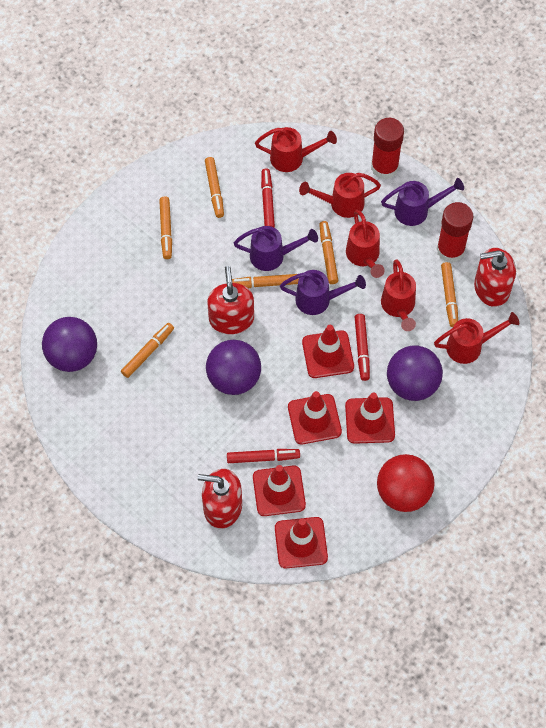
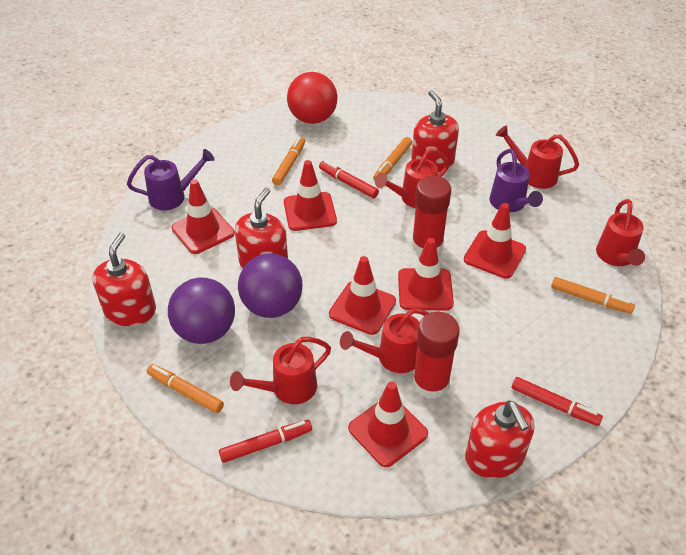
orange marker: [121,323,174,378] [159,196,172,259] [205,157,224,218] [232,274,299,288] [319,221,338,284] [441,262,458,327] = 6 -> [147,364,224,413] [272,137,305,186] [373,137,412,180] [551,277,635,314] = 4
purple ball: [42,317,97,372] [206,340,261,395] [387,346,443,401] = 3 -> [168,277,235,344] [238,253,303,318] = 2
purple watering can: [234,226,318,271] [280,270,366,315] [381,178,464,226] = 3 -> [127,149,215,210] [489,149,543,213] = 2
red soap dispenser: [198,469,242,529] [207,266,254,334] [474,248,516,307] = 3 -> [93,233,156,326] [235,188,288,268] [411,90,459,172] [465,401,534,479] = 4
red traffic cone: [253,465,306,516] [275,517,328,569] [288,391,342,444] [302,325,354,378] [345,393,395,444] = 5 -> [172,179,235,254] [284,160,337,231] [329,256,396,335] [348,381,428,467] [398,238,454,310] [464,203,526,279] = 6

